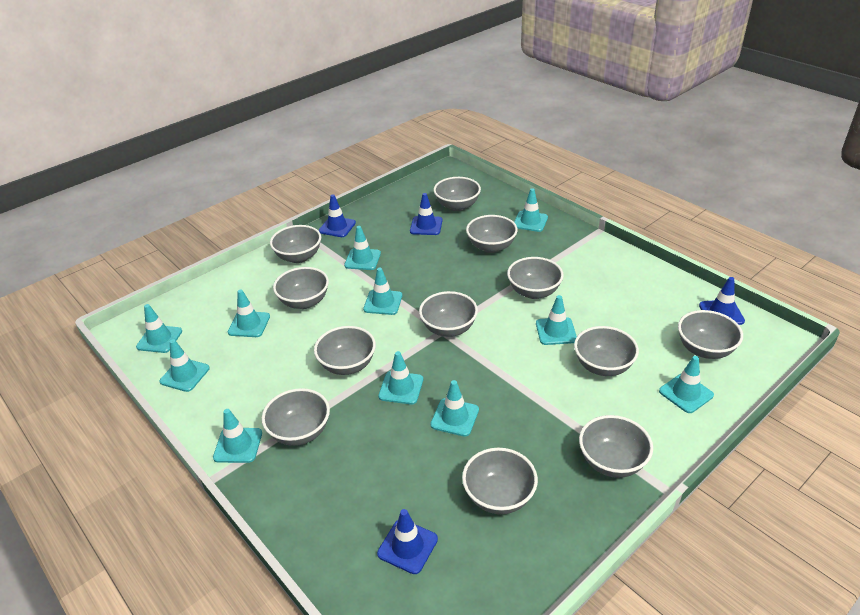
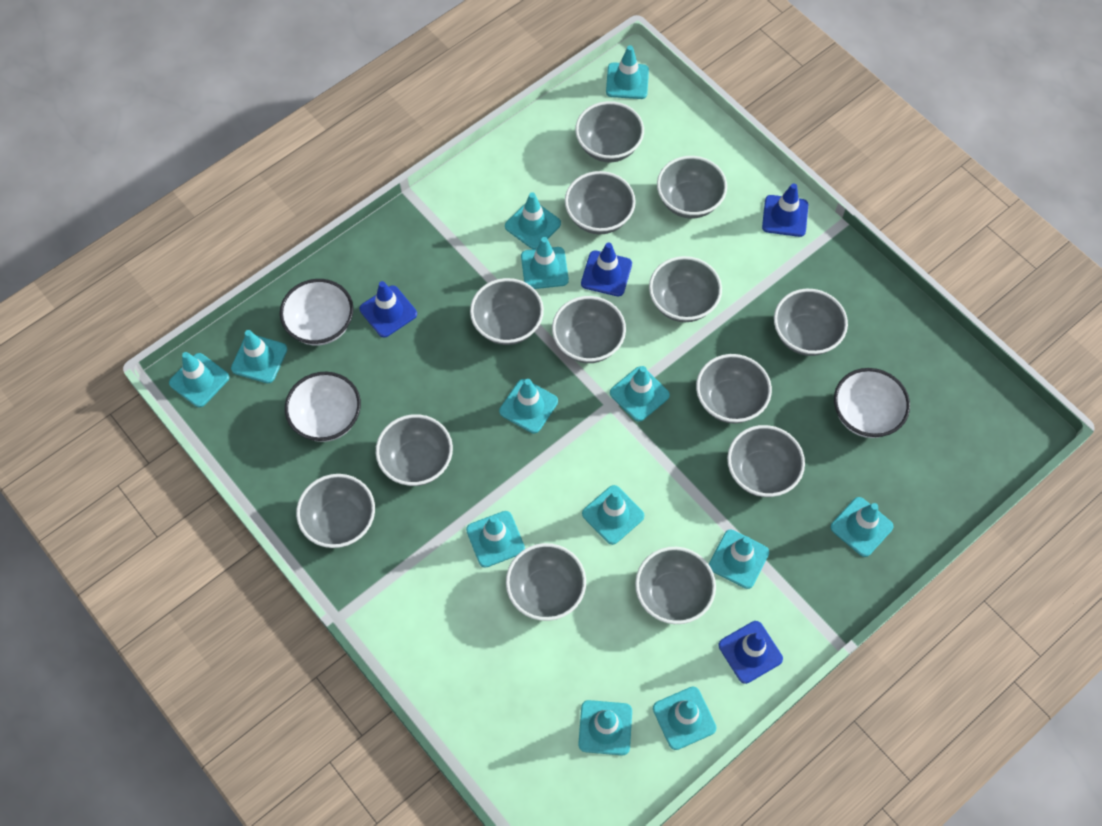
grey bowl: [262,388,330,446] [270,225,321,263] [273,267,329,309] [314,326,376,375] [419,291,478,337] [434,177,481,211] [462,448,538,514] [466,215,518,253] [507,257,564,299] [574,326,639,376] [579,415,653,478] [678,310,743,359] = 12 -> [296,474,375,548] [376,414,453,486] [470,278,544,345] [506,543,586,621] [552,296,626,363] [565,171,636,235] [575,101,644,162] [635,547,716,624] [649,256,722,322] [657,156,727,218] [696,354,772,424] [727,425,805,497] [774,289,848,356] = 13
turquoise traffic cone: [136,304,182,353] [159,339,210,392] [213,409,262,463] [228,289,270,337] [344,226,381,270] [363,268,402,315] [378,351,423,404] [430,380,479,437] [514,188,548,232] [536,295,577,345] [659,356,714,413] = 11 -> [169,352,229,407] [231,330,287,383] [466,511,525,568] [499,379,558,433] [505,192,561,249] [521,237,569,289] [578,700,632,755] [582,485,645,545] [606,45,649,99] [610,366,670,422] [653,687,717,750] [709,530,769,589] [830,497,893,557] = 13
white bowl: none = 0 -> [280,279,354,346] [285,372,361,442] [834,368,910,438] = 3

